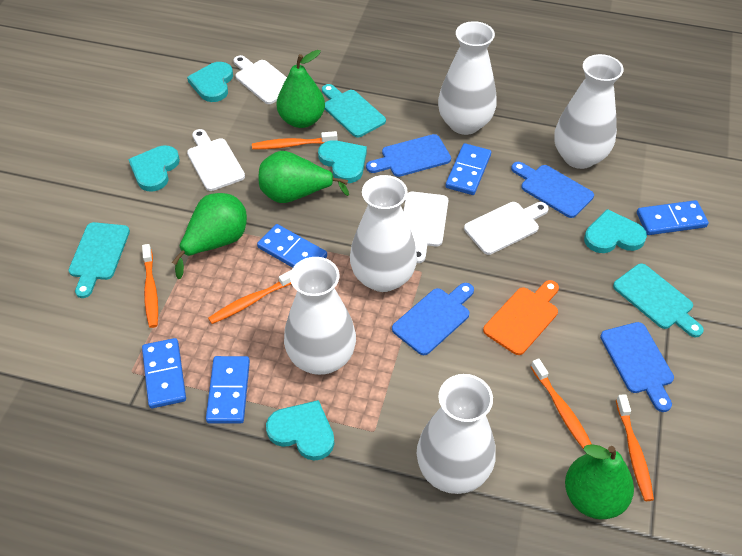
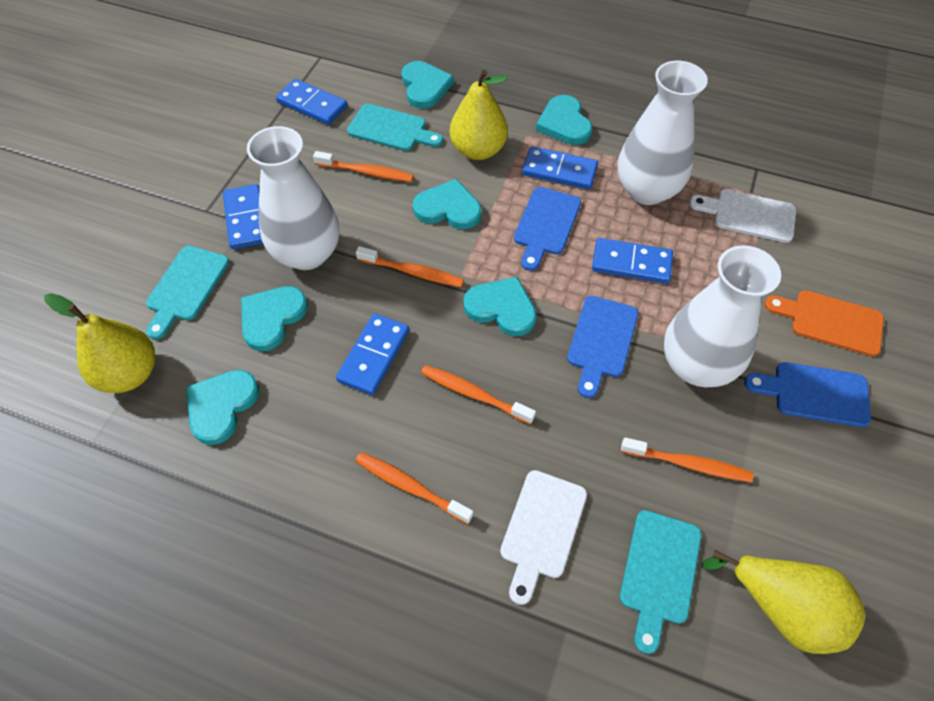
blue cutting board: [366,134,451,177] [392,283,474,355] [511,162,594,218] [600,322,674,412] = 4 -> [514,187,581,271] [567,296,638,398] [744,362,871,427] = 3
green pear: [172,193,247,279] [259,151,349,203] [276,50,325,128] [565,444,634,519] = 4 -> none = 0
turquoise heart: [128,145,180,192] [187,62,233,102] [266,400,334,461] [318,140,367,183] [584,209,647,253] = 5 -> [186,370,259,445] [241,286,308,351] [402,61,454,109] [413,179,481,229] [463,277,537,336] [536,95,593,145] = 6
white cutting board: [187,129,245,191] [233,55,287,104] [403,192,448,263] [464,202,549,255] = 4 -> [500,470,587,605] [689,189,796,243] = 2
white vase: [284,257,356,375] [350,175,417,292] [417,374,496,494] [438,21,497,135] [555,54,624,169] = 5 -> [247,126,339,270] [618,61,708,205] [664,245,781,387] = 3
yellow pear: none = 0 -> [44,293,155,393] [450,70,508,160] [702,550,865,654] = 3

